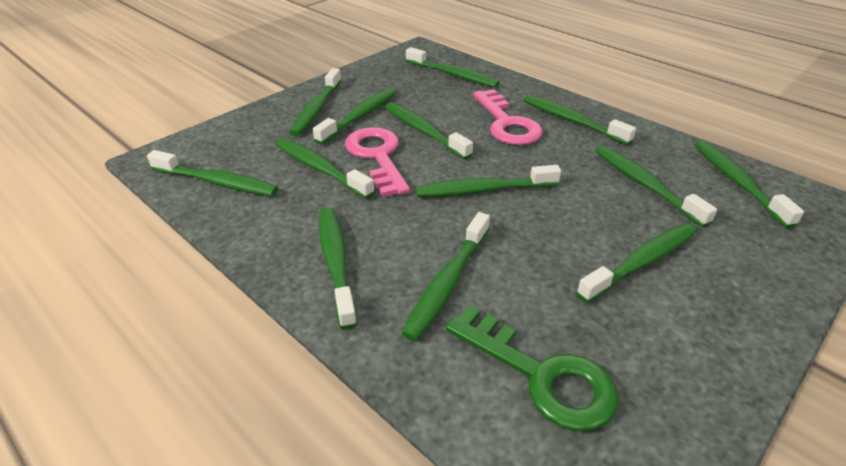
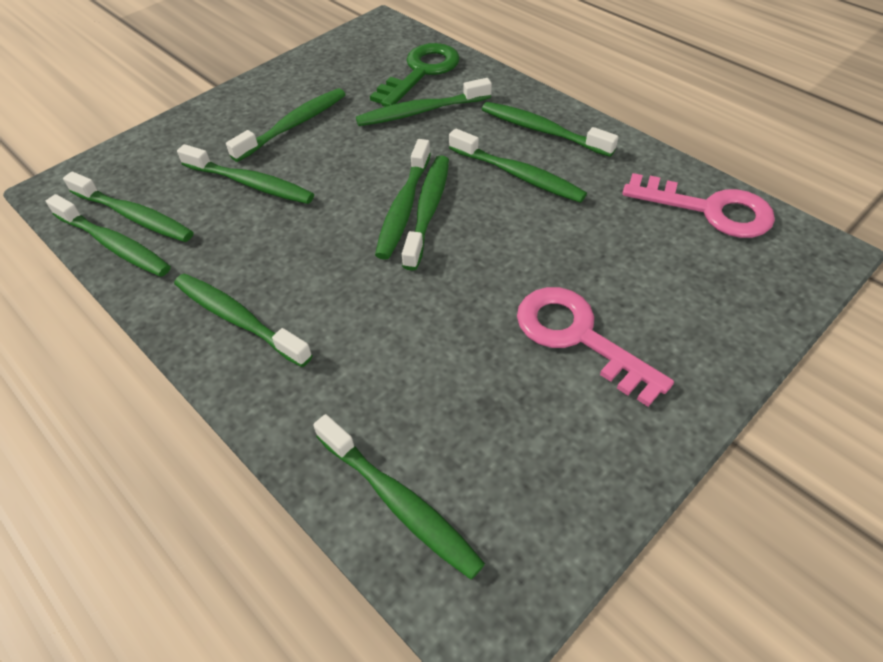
green toothbrush: [147,150,278,196] [276,138,375,199] [289,68,342,136] [313,88,396,145] [319,208,357,330] [385,103,473,160] [402,212,490,341] [406,47,500,87] [416,165,561,197] [523,95,636,145] [576,223,697,303] [596,146,717,227] [695,141,804,229] = 13 -> [46,194,171,277] [63,172,194,242] [174,273,313,367] [177,144,314,204] [226,88,346,162] [313,414,485,579] [356,78,492,126] [375,139,431,260] [402,155,449,271] [449,129,587,203] [482,102,618,157] = 11

